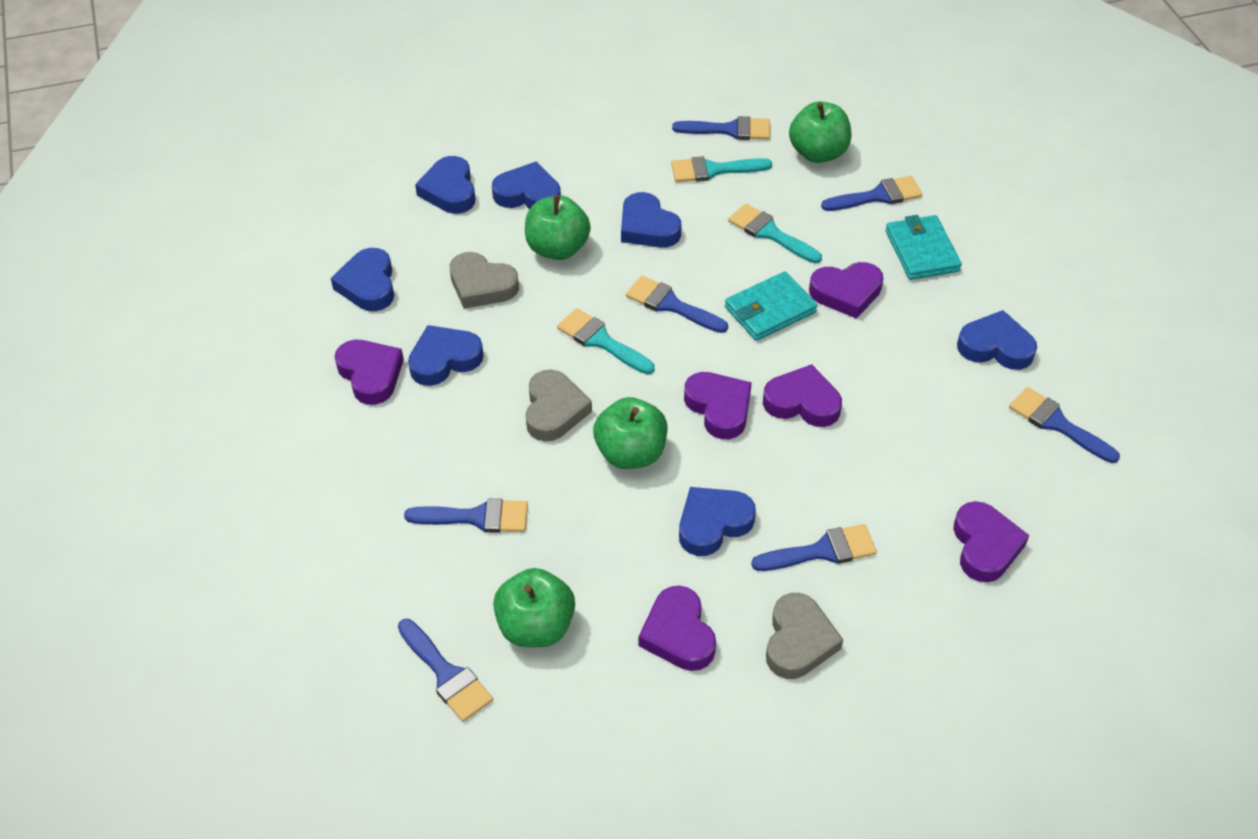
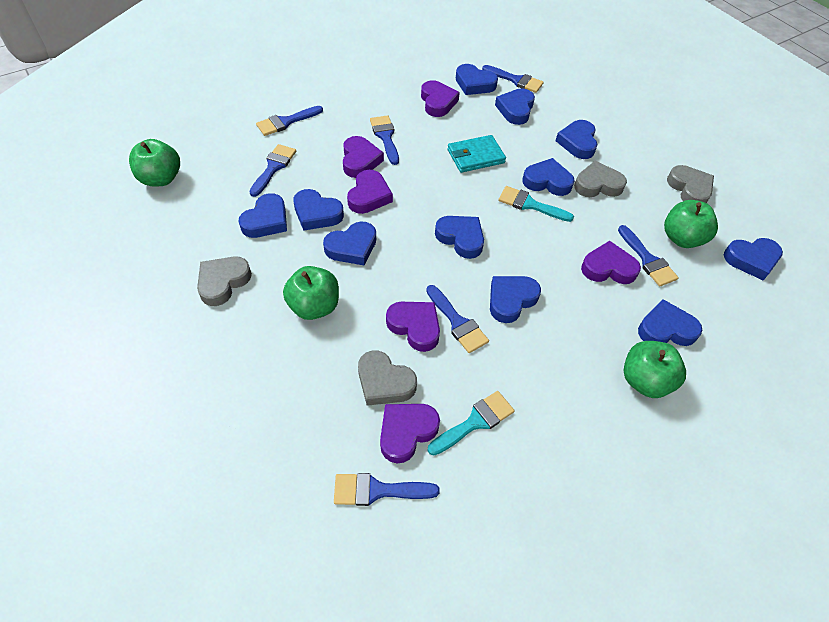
blue heart: [331,248,394,311] [408,325,484,386] [415,156,475,214] [492,162,561,209] [621,192,682,248] [679,487,756,556] [957,310,1037,370] = 7 -> [238,193,287,238] [293,189,344,231] [323,221,376,265] [435,216,484,259] [456,64,498,95] [490,276,541,323] [495,88,535,125] [522,158,575,196] [556,120,597,159] [638,299,702,346] [724,238,783,280] = 11
grey heart: [449,252,519,309] [525,370,592,442] [766,593,843,679] = 3 -> [197,256,252,306] [358,350,417,406] [574,161,627,197] [667,165,714,203] = 4
turquoise brush: [557,308,654,374] [671,156,772,182] [728,204,822,264] = 3 -> [428,391,515,456] [498,186,574,222] = 2
turquoise wallet: [725,271,818,341] [885,215,962,280] = 2 -> [447,135,506,173] = 1

